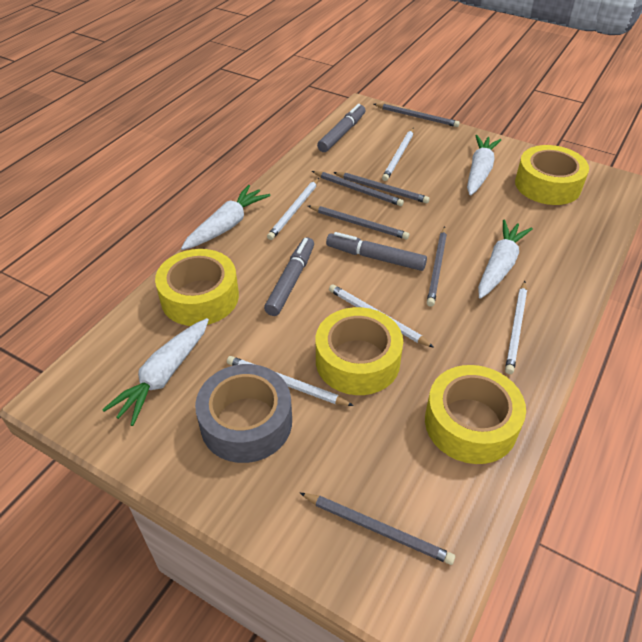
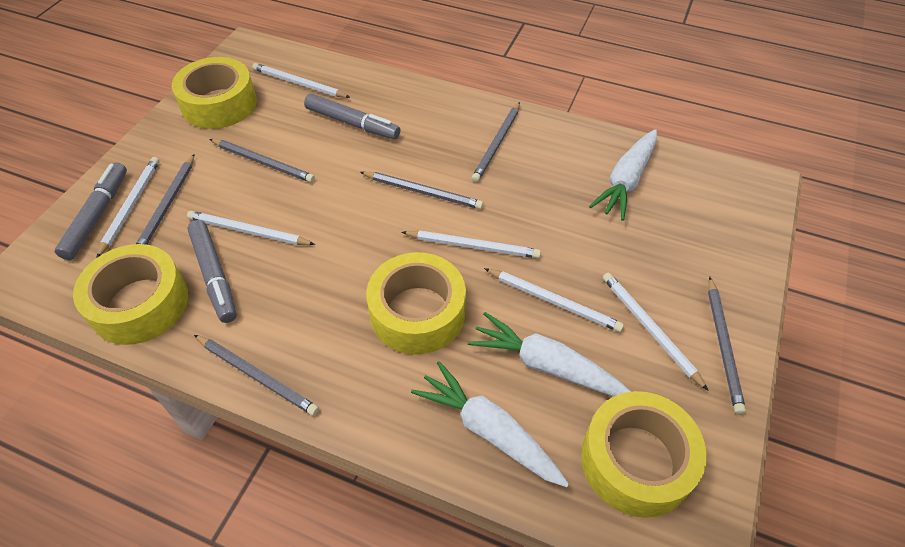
grey tape: [195,364,292,463] = 1 -> none = 0
white carrot: [102,318,209,426] [181,185,271,250] [467,135,501,195] [478,219,533,299] = 4 -> [411,361,569,487] [468,312,631,396] [589,129,657,221] = 3
white pencil: [227,356,354,406] [267,178,319,240] [329,284,434,348] [382,128,414,181] [505,281,527,374] = 5 -> [96,157,160,258] [187,211,315,245] [252,63,351,98] [402,230,541,258] [484,268,624,332] [603,273,709,391] = 6

